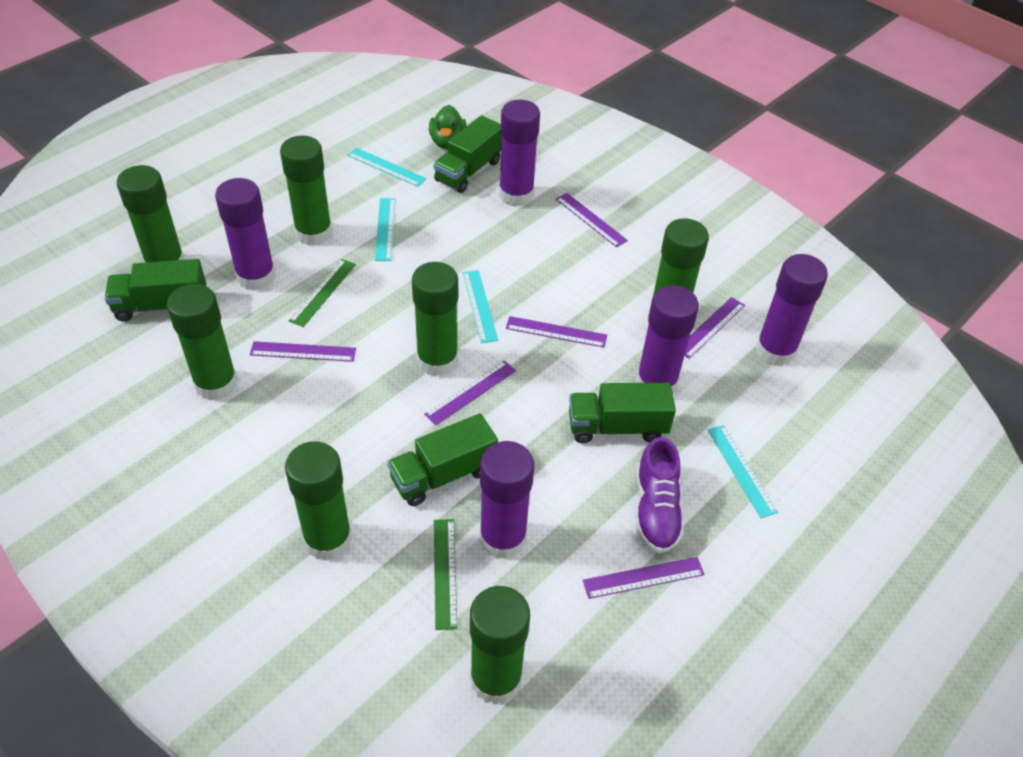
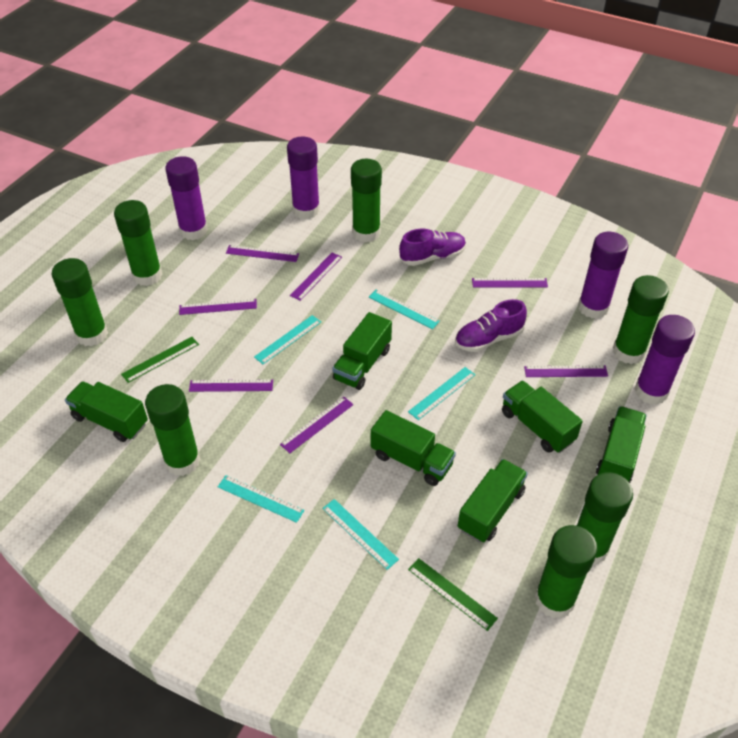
green duck: [429,105,466,149] = 1 -> none = 0
green truck: [105,259,206,322] [387,413,498,506] [434,115,502,193] [569,383,676,443] = 4 -> [65,381,148,442] [332,312,392,390] [371,410,456,486] [458,459,528,542] [502,380,583,453] [596,406,647,483] = 6
purple glue stick: [215,178,276,291] [479,441,534,559] [499,100,540,207] [636,285,699,393] [755,254,828,366] = 5 -> [165,156,208,240] [287,136,320,219] [578,232,628,319] [634,315,695,405] = 4
purple ruler: [250,341,356,362] [424,360,516,425] [506,316,607,348] [556,193,628,247] [583,557,705,599] [684,297,745,359] = 6 -> [179,299,257,315] [189,379,273,392] [226,245,299,262] [280,396,354,453] [290,253,342,301] [472,278,548,287] [524,365,608,377] = 7
purple shoe: [636,437,684,553] = 1 -> [399,229,466,266] [455,299,527,352] = 2
turquoise ruler: [347,148,426,187] [375,198,396,261] [463,270,498,343] [708,425,778,518] = 4 -> [218,475,305,523] [254,315,321,364] [322,499,399,570] [369,290,440,329] [408,367,475,420] = 5

